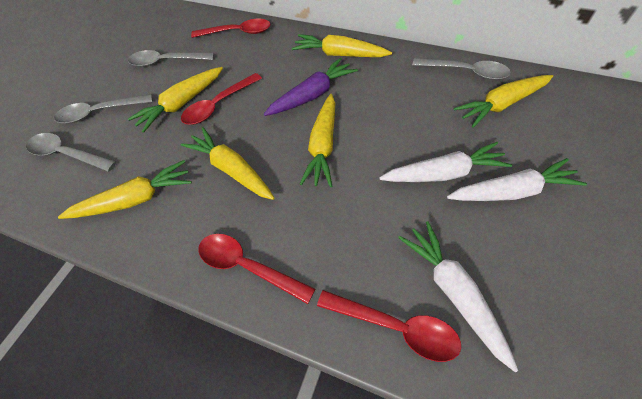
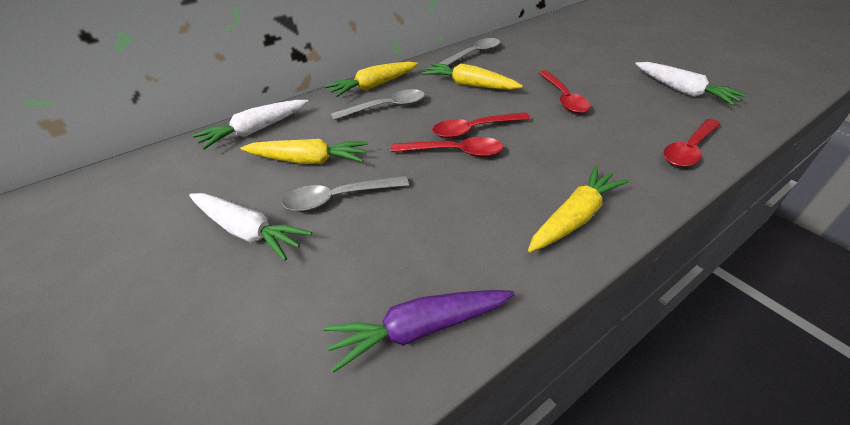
grey spoon: [26,133,116,172] [54,94,153,124] [128,50,214,67] [412,58,511,80] = 4 -> [282,176,409,211] [331,89,425,120] [438,38,500,66] = 3
yellow carrot: [58,160,192,219] [128,67,223,133] [180,127,275,200] [292,34,392,57] [300,94,335,187] [454,75,553,128] = 6 -> [240,139,368,164] [325,62,418,97] [422,63,523,90] [528,166,629,252] = 4

